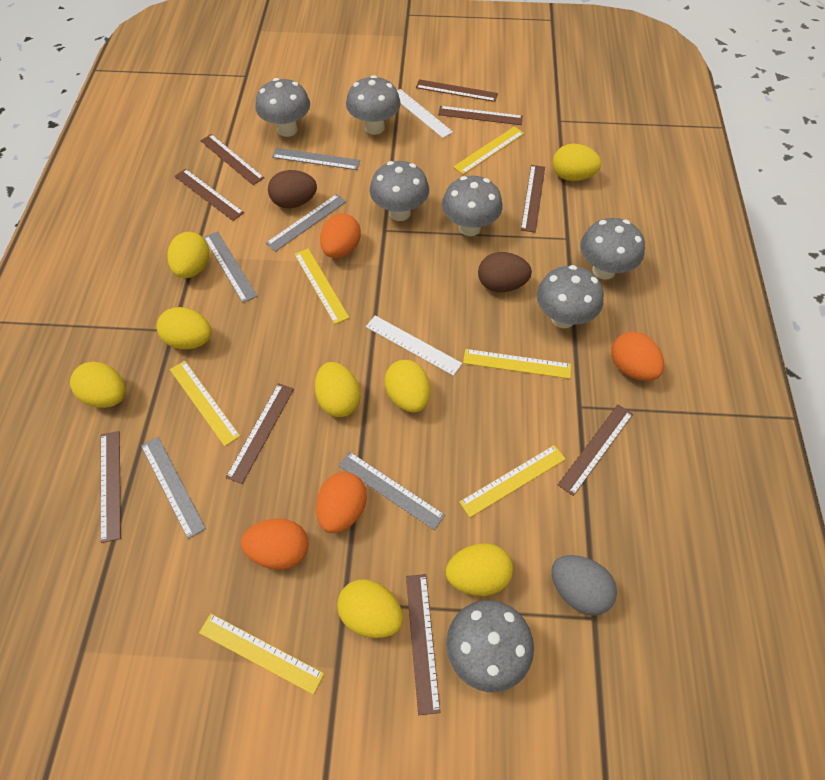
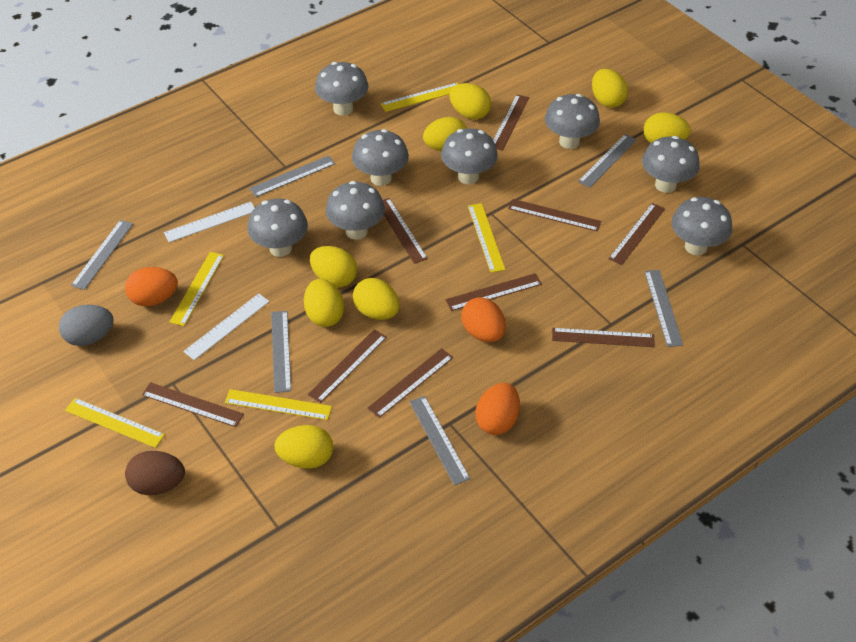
brown egg: [268,170,317,208] [478,252,532,292] = 2 -> [125,451,185,495] = 1
grey mushroom: [256,78,310,137] [346,75,401,135] [370,161,429,221] [442,176,503,236] [446,600,534,692] [537,265,604,328] [580,218,645,279] = 7 -> [247,198,308,257] [315,62,368,116] [325,181,385,240] [352,129,409,186] [441,128,498,184] [545,94,600,149] [642,136,699,193] [671,197,732,255] = 8
grey ruler: [141,437,206,539] [204,231,257,303] [266,194,346,252] [272,148,360,170] [338,452,445,530] = 5 -> [71,220,133,290] [249,155,335,197] [271,311,291,393] [409,396,470,485] [578,134,637,188] [644,270,683,347] = 6
orange egg: [241,519,308,570] [316,472,367,533] [320,213,361,258] [611,332,664,381] = 4 -> [125,267,178,306] [461,297,506,342] [475,383,520,435] = 3
yellow ruler: [170,361,240,446] [199,614,324,695] [294,248,349,324] [453,126,524,174] [459,445,565,517] [463,349,571,379] = 6 -> [65,398,165,448] [170,252,224,326] [225,389,332,420] [380,82,458,112] [468,203,505,273] = 5

